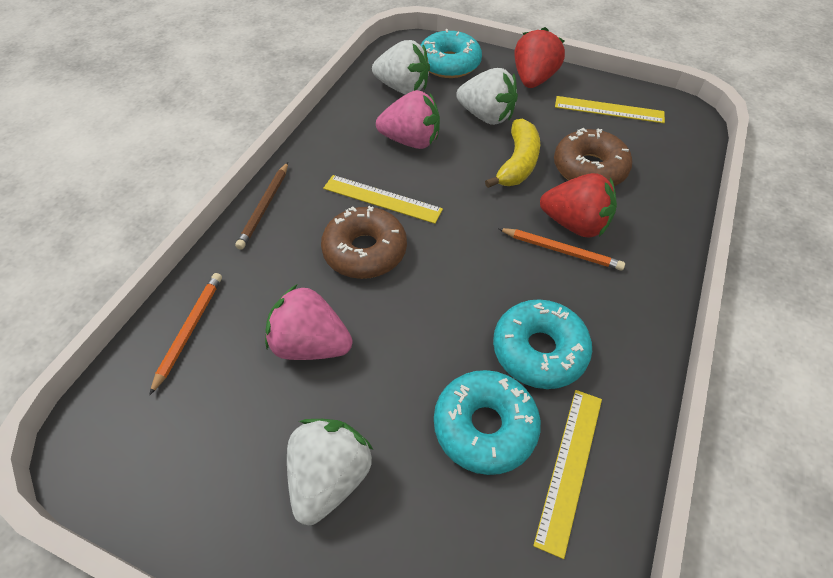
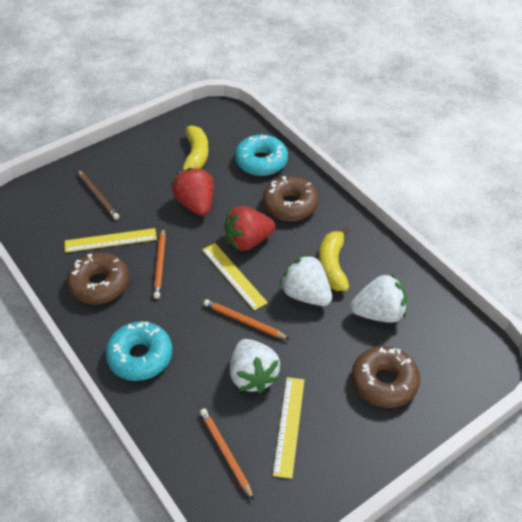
brown donut: [321,206,407,279] [554,128,632,186] = 2 -> [67,252,129,304] [263,176,319,221] [351,346,420,408] = 3
orange pencil: [149,273,222,395] [498,228,625,271] = 2 -> [153,227,166,299] [200,408,254,500] [204,299,289,339] = 3
pink strawberry: [265,285,353,360] [376,90,440,149] = 2 -> none = 0
turquoise donut: [421,29,482,78] [434,370,541,475] [493,299,592,389] = 3 -> [105,321,172,381] [235,135,288,176] = 2
yellow banana: [485,119,540,188] = 1 -> [176,125,209,175] [319,227,350,291] = 2

